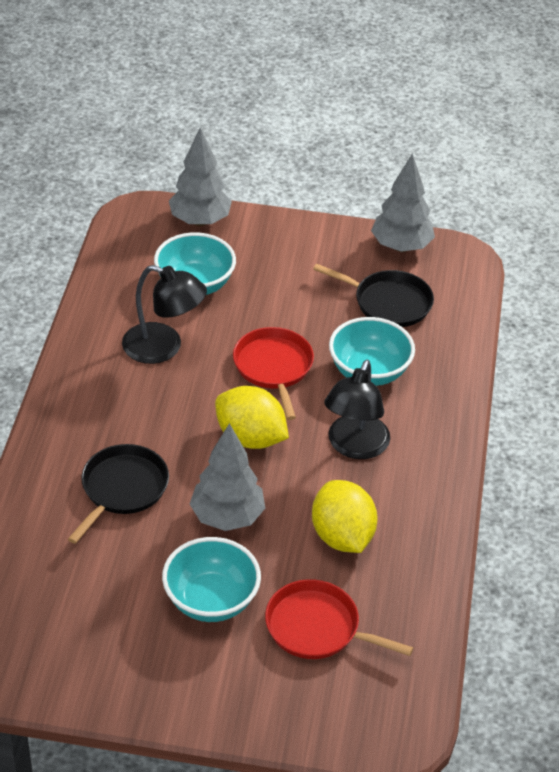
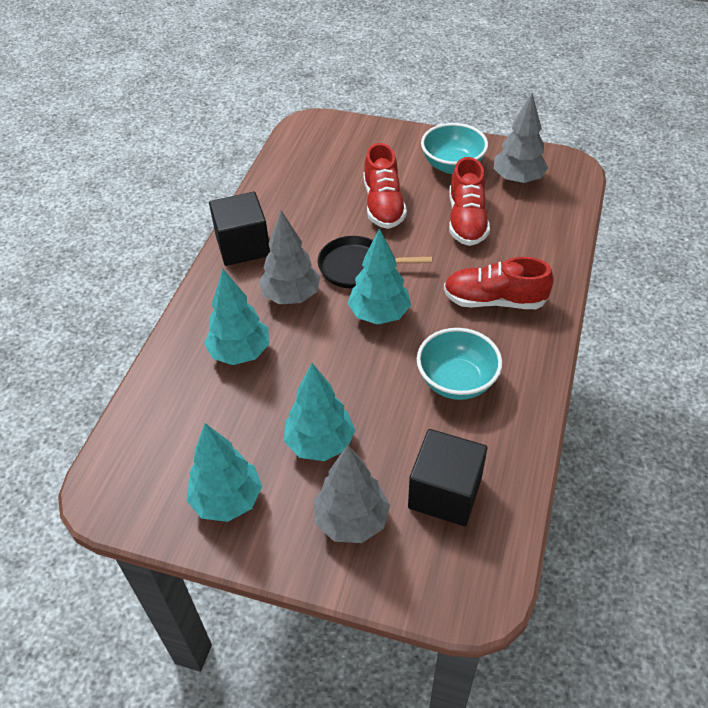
black cube: none = 0 -> [209,192,270,266] [408,429,487,526] = 2
black lamp: [122,265,207,364] [324,360,390,459] = 2 -> none = 0
black pan: [68,444,169,544] [313,263,434,327] = 2 -> [318,236,432,289] = 1
red pan: [233,327,314,420] [265,579,413,659] = 2 -> none = 0
red shoe: none = 0 -> [363,143,407,229] [444,257,554,309] [449,157,490,246] = 3
turquoise bowl: [154,232,236,295] [162,537,261,622] [329,317,415,386] = 3 -> [417,328,502,400] [421,123,488,174] = 2
turquoise tree: none = 0 -> [187,423,262,522] [204,269,269,365] [284,363,355,461] [347,228,411,325] = 4
yellow lemon: [215,386,289,449] [312,480,377,553] = 2 -> none = 0

